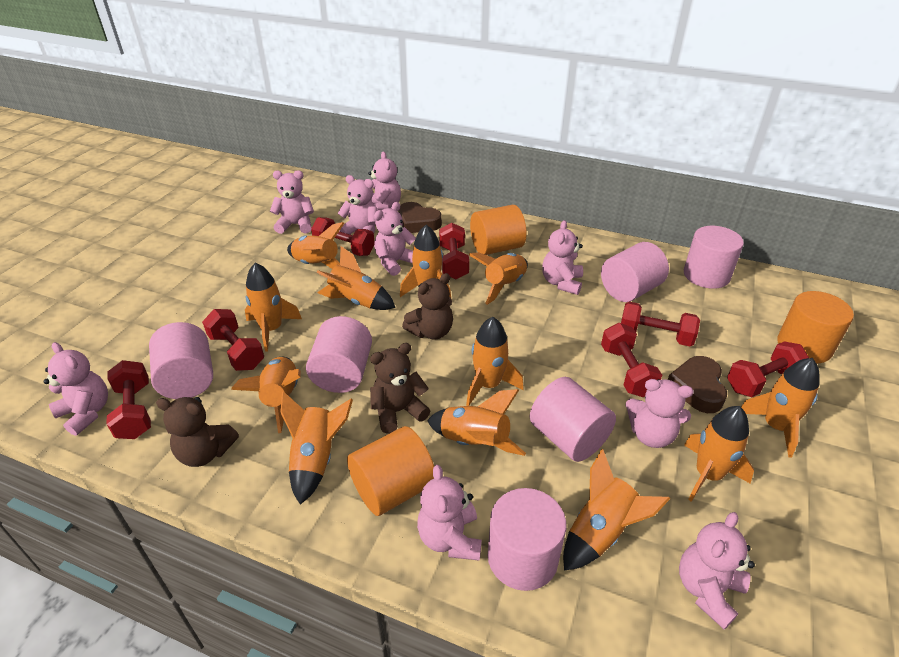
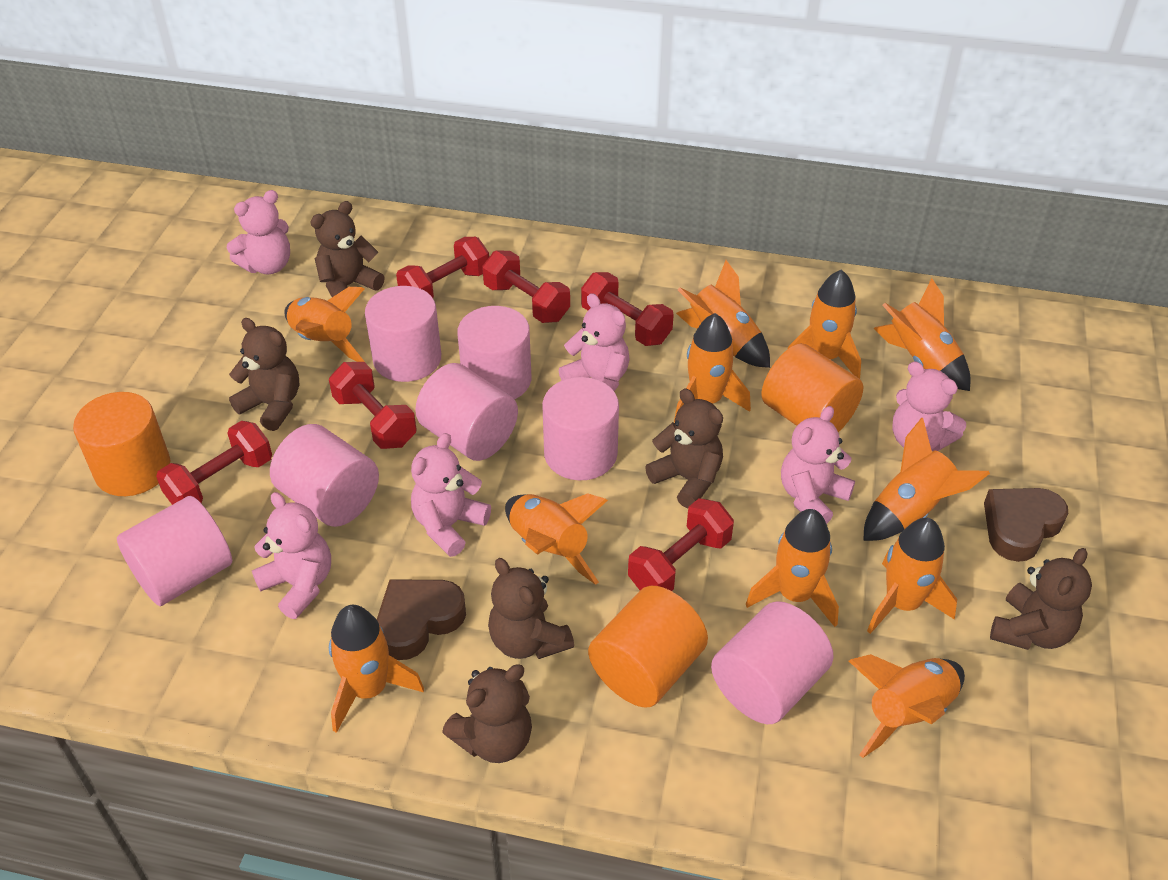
brown teddy bear: [156,397,239,467] [370,343,430,434] [402,273,453,339] = 3 -> [229,318,299,431] [310,201,385,297] [442,664,532,763] [488,558,574,659] [645,388,723,508] [990,548,1092,650] = 6
orange rocket: [231,357,301,433] [245,263,302,352] [280,391,353,505] [287,222,345,269] [317,246,396,310] [400,225,452,300] [427,389,526,456] [466,317,524,406] [469,252,528,305] [563,449,670,570] [684,406,754,502] [741,358,820,457] = 12 -> [284,287,365,362] [329,605,424,733] [505,493,608,585] [674,313,751,423] [676,260,770,368] [746,509,839,627] [788,269,861,379] [849,654,965,758] [863,418,990,541] [867,518,957,634] [874,278,971,391] = 11
pink cylinder: [149,322,213,399] [306,316,372,393] [488,488,566,591] [530,377,616,462] [601,242,669,302] [684,226,744,289] = 6 -> [117,496,232,606] [270,424,379,527] [365,286,441,382] [415,363,518,461] [457,306,532,399] [542,377,619,480] [711,601,834,724] = 7
pink teddy bear: [44,342,108,436] [270,170,314,234] [338,175,378,234] [368,151,401,210] [374,202,416,276] [417,465,482,561] [542,220,583,295] [625,379,693,448] [679,512,755,630] = 9 -> [227,190,290,274] [252,492,331,619] [411,433,491,557] [559,293,629,391] [781,406,855,524] [892,362,966,451] = 6
red dumbbell: [107,360,151,439] [202,309,264,371] [311,217,375,256] [439,223,469,279] [601,323,662,397] [621,302,700,347] [727,341,809,397] = 7 -> [156,421,272,505] [329,362,417,449] [396,237,489,298] [482,251,570,323] [581,272,674,346] [628,498,734,591] = 6

